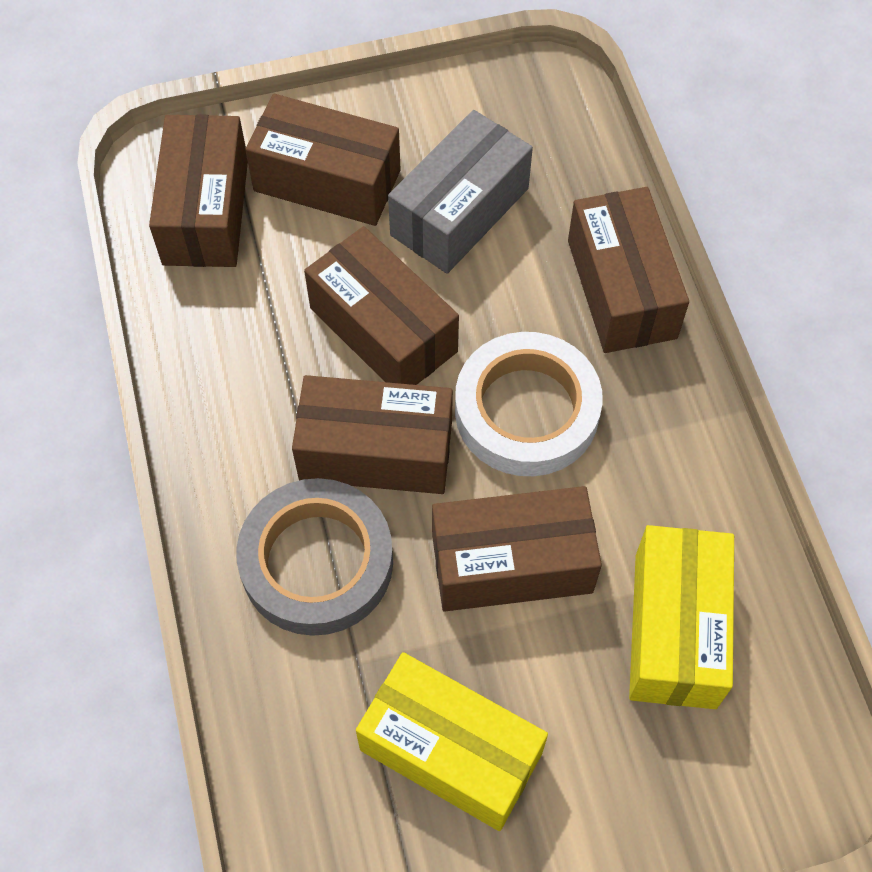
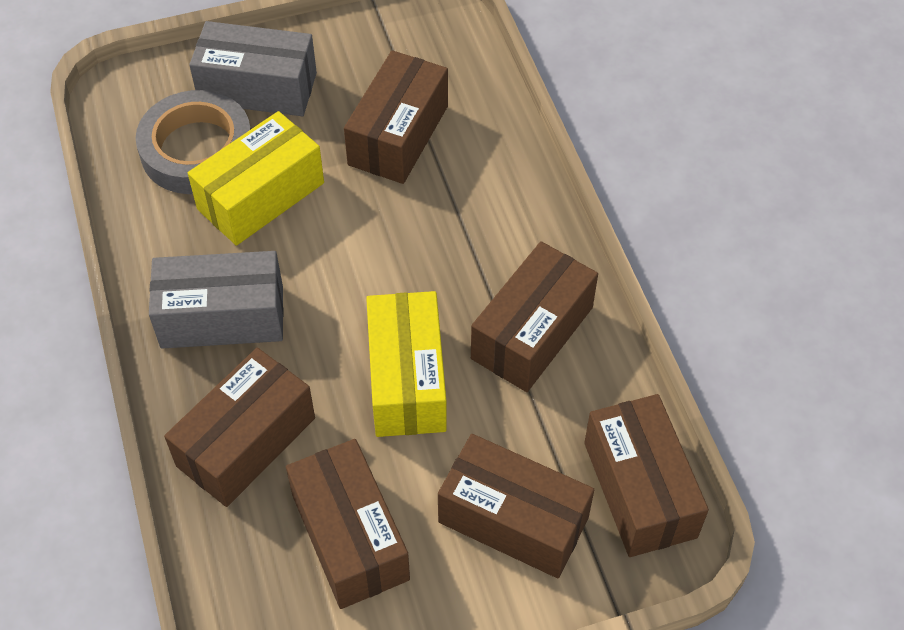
grey box: [388,110,533,274] = 1 -> [149,251,283,349] [189,21,317,116] = 2
white tape: [455,332,603,476] = 1 -> none = 0

